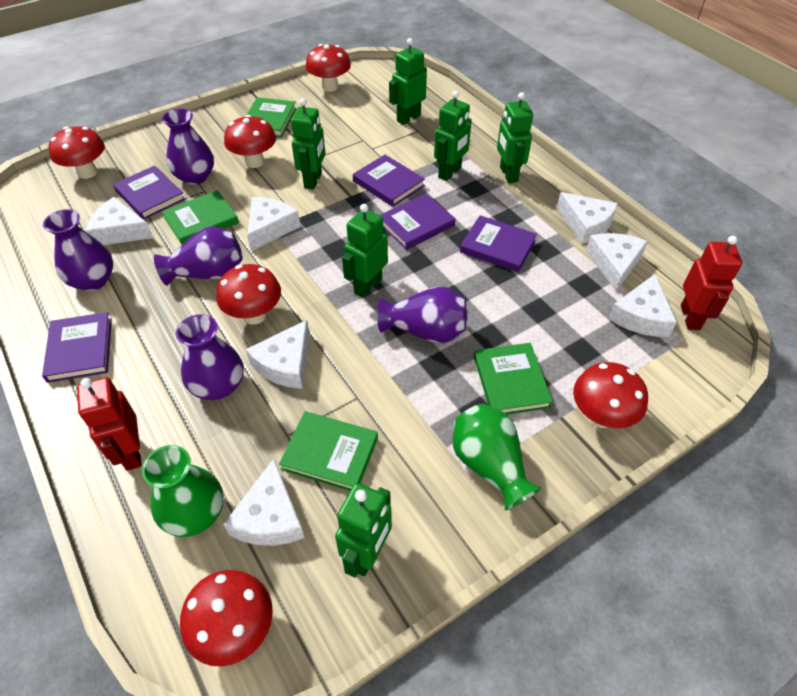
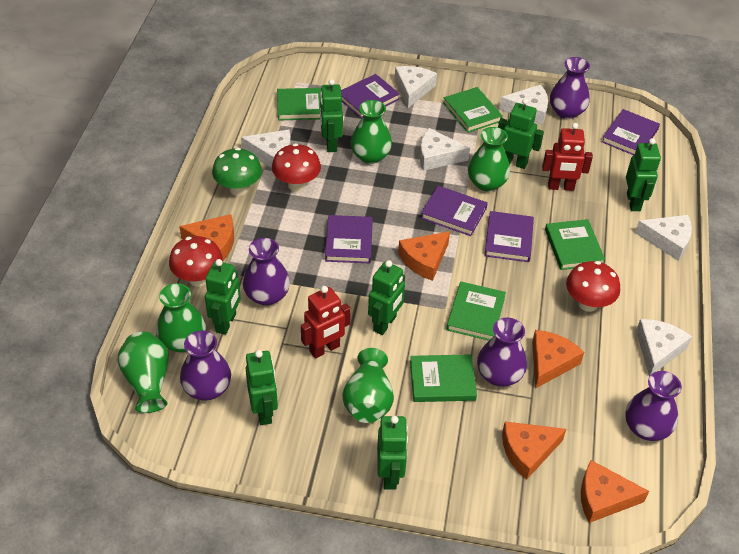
green book: [162,190,239,245] [247,97,297,137] [279,411,378,491] [474,343,553,415] = 4 -> [277,88,321,121] [410,354,477,402] [443,87,503,133] [446,282,506,341] [545,219,605,270] = 5
green mushroom: none = 0 -> [212,148,262,196] = 1
green robot: [291,98,325,190] [335,483,392,577] [342,204,388,298] [389,38,427,125] [434,91,472,181] [497,92,533,183] = 6 -> [205,259,241,335] [245,350,278,425] [320,79,343,152] [368,260,405,335] [377,416,408,490] [498,98,544,169] [626,138,661,211] = 7
green vase: [142,445,223,537] [453,404,541,511] = 2 -> [118,332,169,413] [156,283,206,352] [343,348,394,423] [351,100,392,164] [468,127,510,192] = 5
orange cheese: none = 0 -> [179,214,234,260] [398,231,450,281] [502,422,566,480] [532,330,584,389] [581,460,649,523] = 5
red mushroom: [48,126,105,179] [180,570,273,666] [216,264,281,325] [224,115,276,168] [306,44,351,92] [573,362,648,428] = 6 -> [169,236,223,286] [272,143,321,192] [566,261,620,312] = 3
white cheese: [85,197,153,245] [223,459,305,546] [246,320,310,389] [247,197,301,251] [557,192,618,244] [586,233,648,291] [608,274,677,337] = 7 -> [241,130,291,168] [395,66,437,108] [420,128,470,171] [499,85,548,125] [635,215,692,261] [636,319,692,376] = 6

